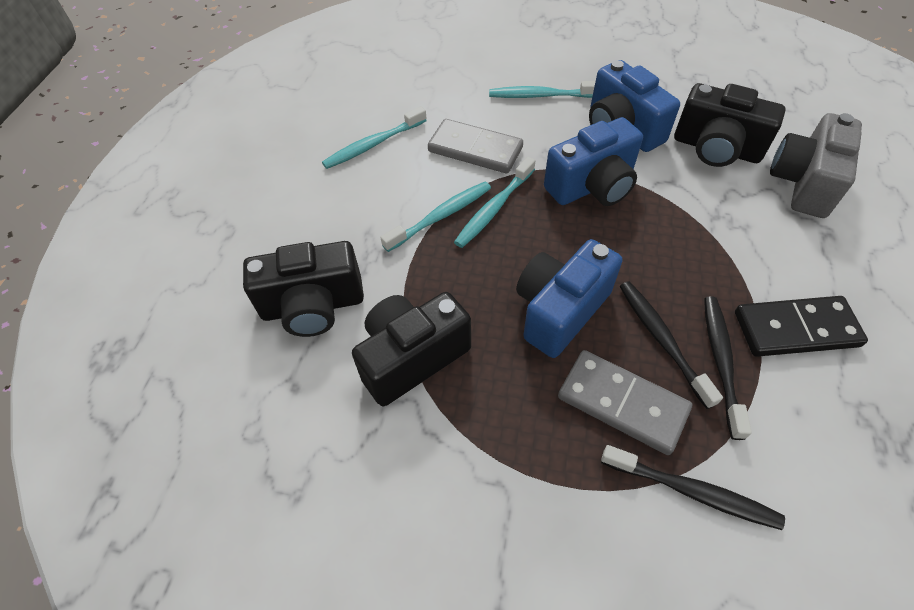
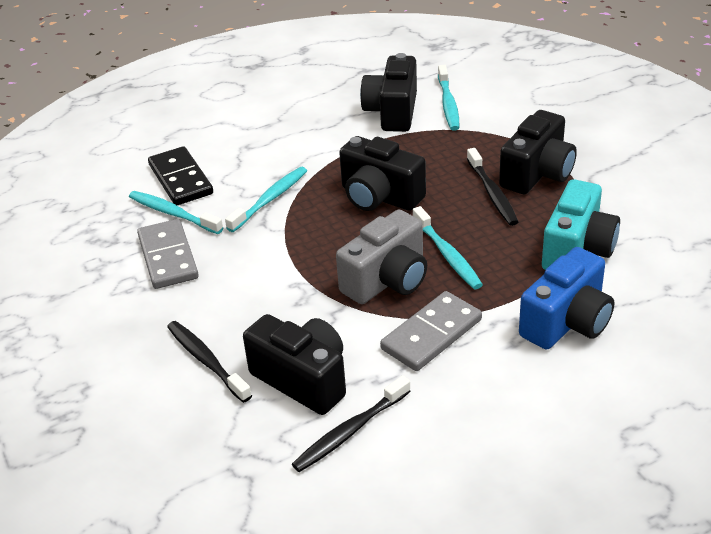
black camera: [243,241,364,337] [352,292,471,406] [674,83,786,167] = 3 -> [243,314,346,415] [339,136,426,211] [360,53,417,132] [499,110,577,194] = 4
blue camera: [516,239,623,358] [544,117,643,206] [589,60,680,152] = 3 -> [519,247,614,349] = 1
turquoise camera: none = 0 -> [542,179,620,270] = 1

